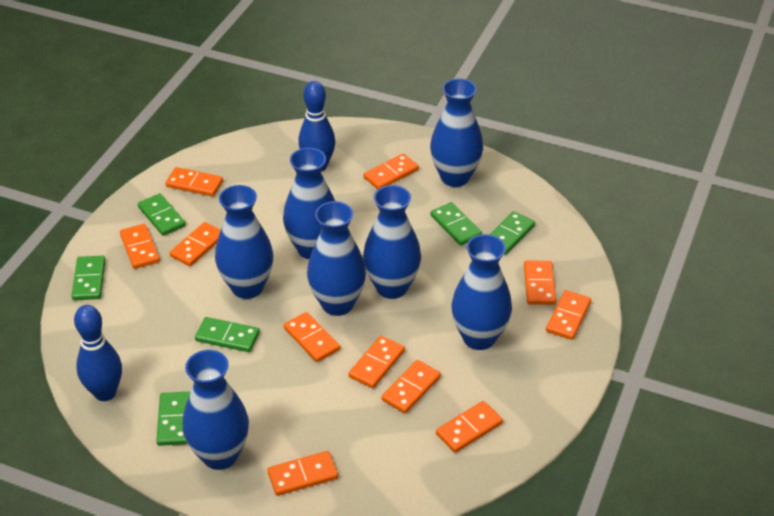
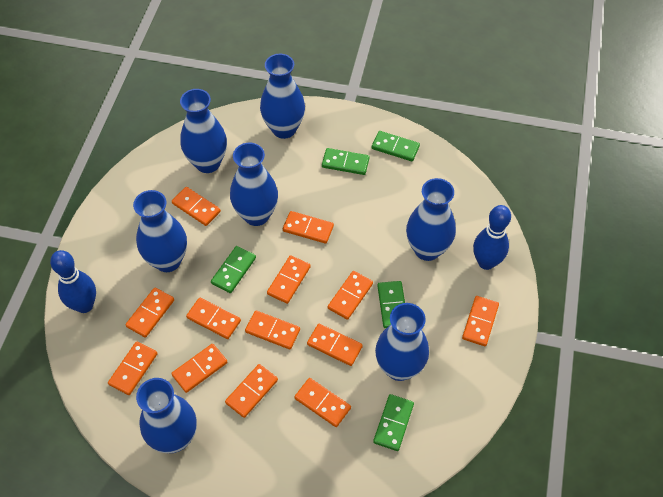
green domino: [72,256,106,300] [138,193,186,236] [156,392,191,446] [195,317,260,352] [431,202,482,246] [489,211,535,255] = 6 -> [211,246,256,293] [322,148,370,175] [372,131,420,161] [373,394,414,451] [377,281,405,328] = 5
orange domino: [120,224,160,269] [165,167,223,196] [170,222,221,266] [267,451,338,496] [284,312,340,362] [349,336,405,388] [364,153,419,189] [381,360,441,414] [436,401,503,453] [524,261,556,305] [546,290,591,340] = 11 -> [108,342,158,395] [125,288,174,338] [171,344,227,393] [172,187,221,226] [186,298,241,339] [225,364,278,418] [245,310,300,349] [267,255,311,304] [283,211,334,244] [294,378,351,427] [307,324,363,366] [328,271,373,320] [462,296,499,346] = 13

